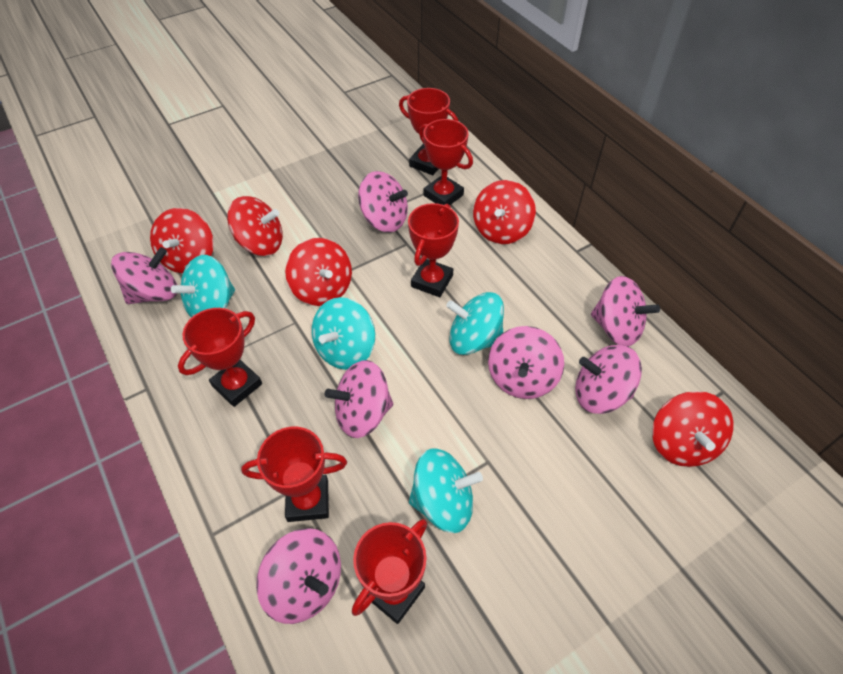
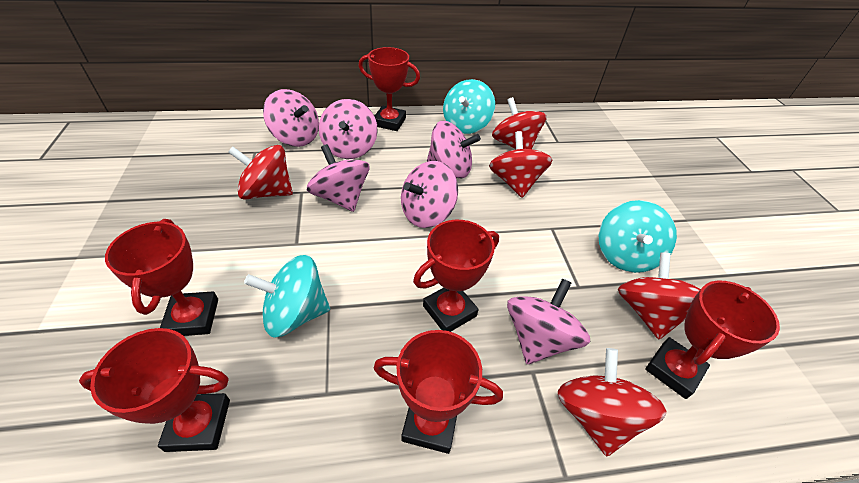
pink spinning top: [111,247,177,304] [256,528,341,624] [325,360,393,438] [358,171,408,232] [488,326,564,399] [575,345,642,414] [591,276,660,347] = 7 -> [263,89,319,147] [307,144,369,212] [319,99,378,159] [401,161,458,228] [427,121,481,178] [507,278,590,364] = 6
turquoise spinning top: [171,255,235,318] [312,297,375,370] [409,448,483,533] [446,292,504,355] = 4 -> [244,255,330,338] [443,79,495,134] [599,200,677,273] = 3

